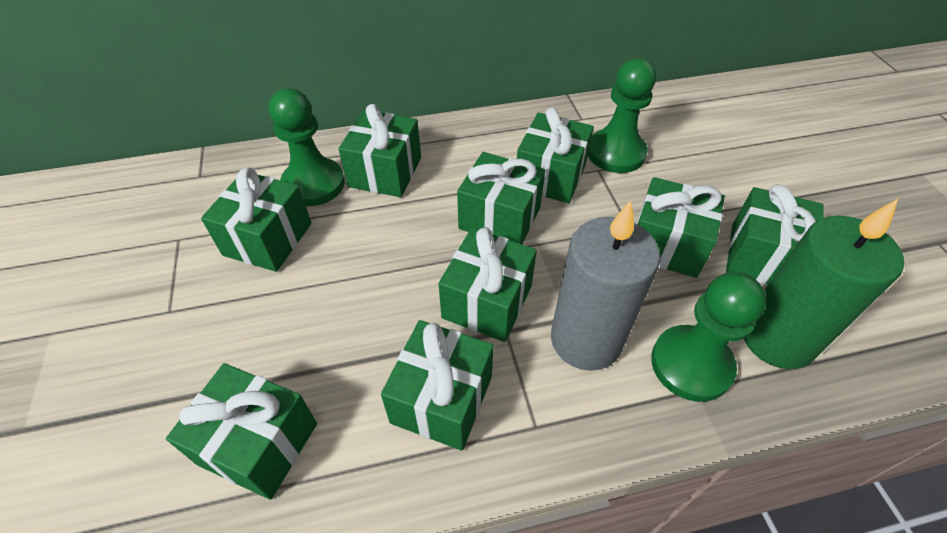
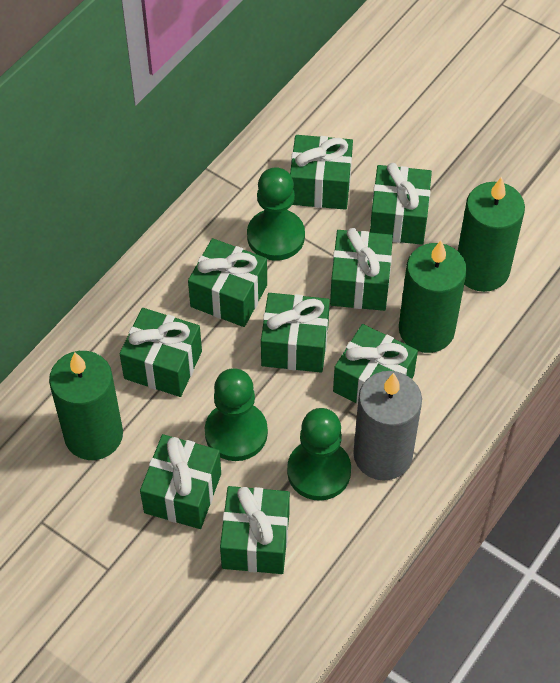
green candle: [744,199,904,369] = 1 -> [49,351,123,460] [399,241,467,353] [458,177,525,292] = 3

